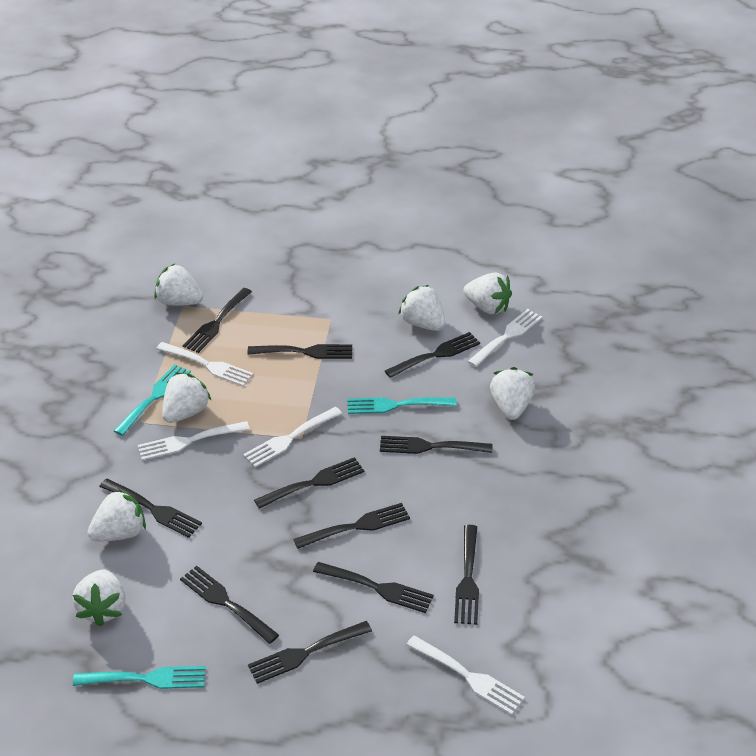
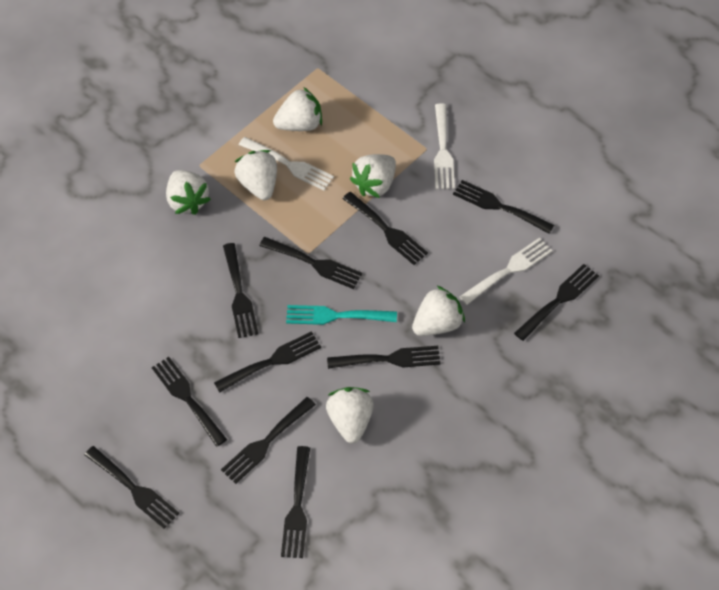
turquoise fork: [73,666,206,689] [114,365,191,436] [347,397,456,414] = 3 -> [286,305,397,325] = 1
white fork: [138,421,250,460] [156,342,253,386] [243,407,342,467] [406,635,525,715] [467,309,542,367] = 5 -> [239,137,334,190] [434,103,455,189] [459,238,552,305] = 3
white strawberry: [73,569,126,627] [88,489,146,541] [154,264,203,306] [162,372,212,423] [398,285,445,331] [463,272,512,314] [490,367,535,420] = 7 -> [166,170,211,215] [235,150,277,200] [273,87,322,131] [326,387,374,443] [350,154,396,198] [412,286,465,336] = 6

